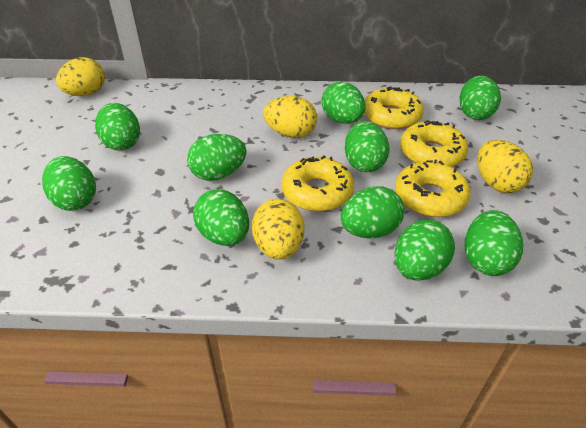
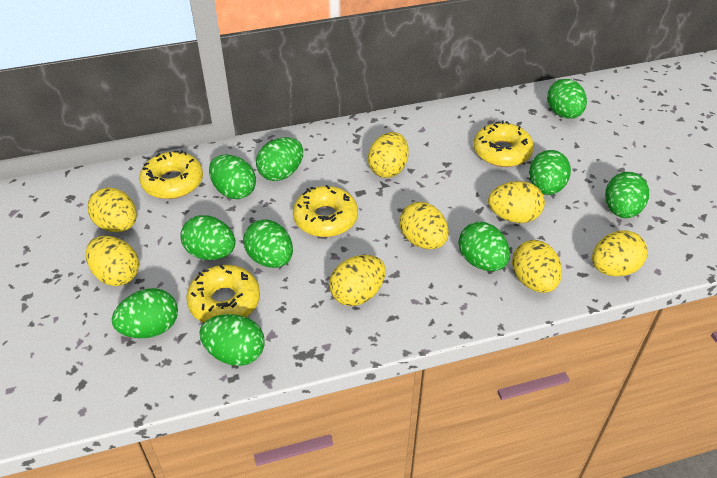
yellow egg: [56,57,105,96] [252,199,304,260] [263,96,317,138] [477,140,533,193] = 4 -> [86,236,139,286] [88,187,137,232] [329,255,386,306] [368,132,409,178] [399,202,449,249] [488,181,545,223] [512,240,562,293] [592,230,648,277] = 8

